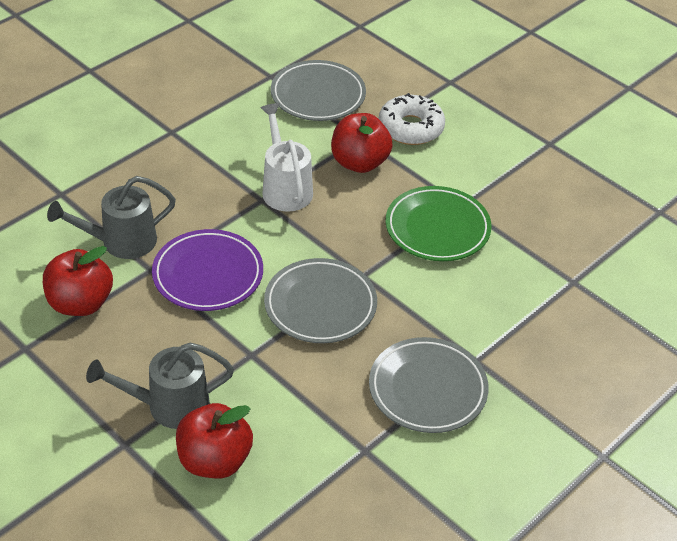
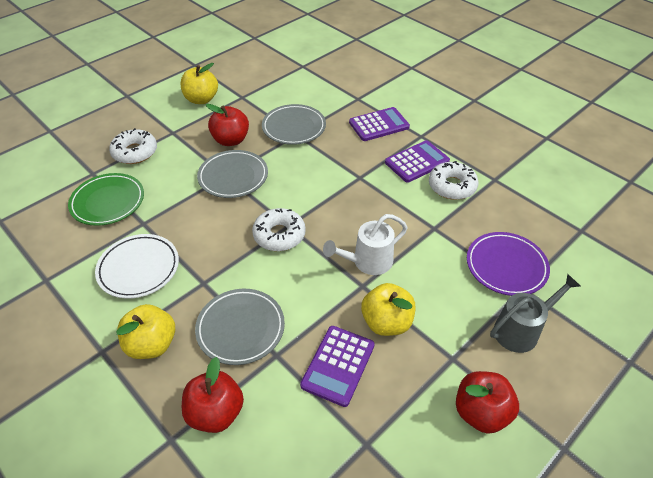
grey watering can: [47,176,176,259] [86,342,234,429] = 2 -> [490,274,580,353] = 1
purple calculator: none = 0 -> [300,326,375,407] [349,107,410,141] [385,140,450,183] = 3
white donut: [379,93,445,145] = 1 -> [109,128,157,164] [252,208,306,251] [429,161,479,200] = 3
white plate: none = 0 -> [95,234,179,299] = 1
yellow apple: none = 0 -> [116,304,175,359] [181,63,218,104] [361,283,415,336] = 3

